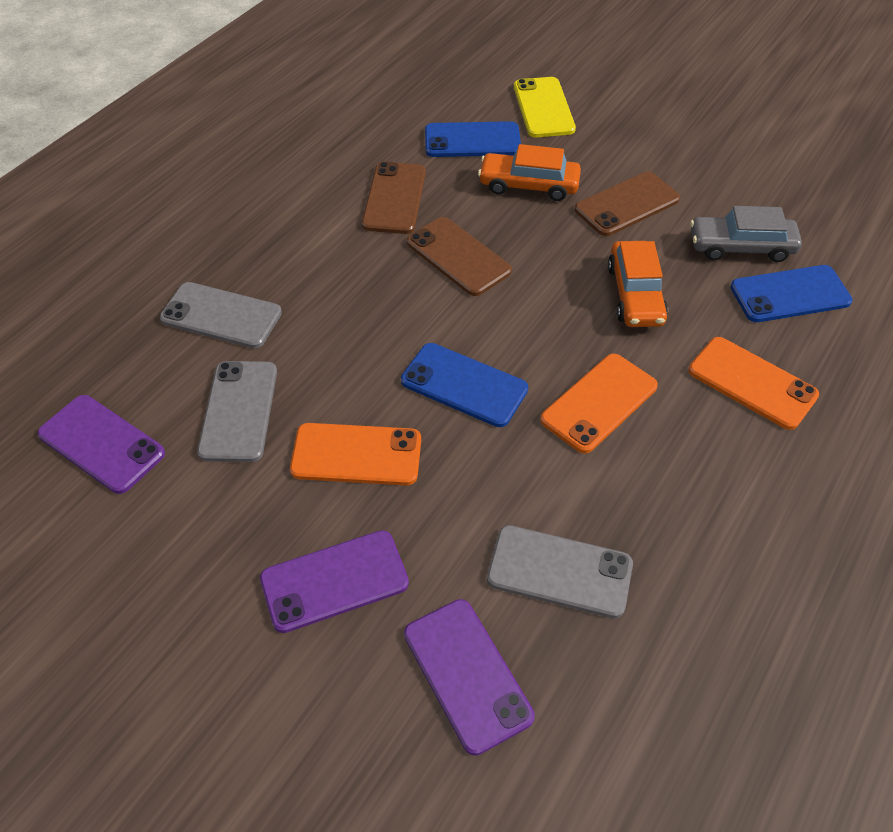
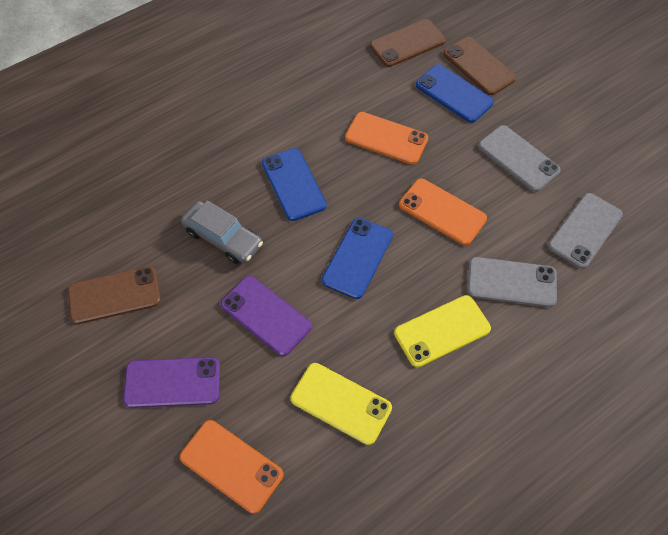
orange car: [478,144,581,201] [608,241,668,327] = 2 -> none = 0
purple phone: [37,395,165,494] [260,530,409,633] [404,599,535,756] = 3 -> [123,357,220,408] [221,276,312,356] = 2
yellow phone: [514,77,576,138] = 1 -> [291,363,392,445] [394,295,491,367] = 2

